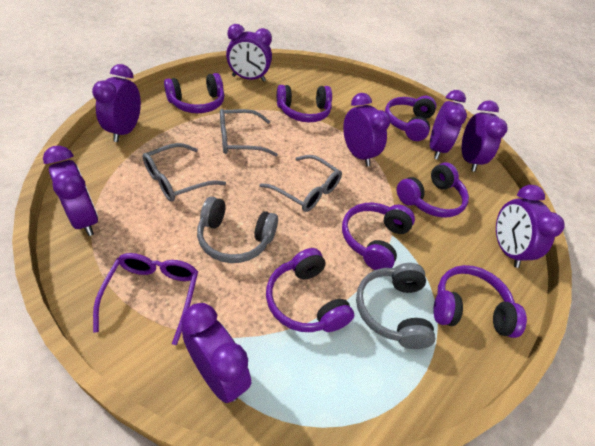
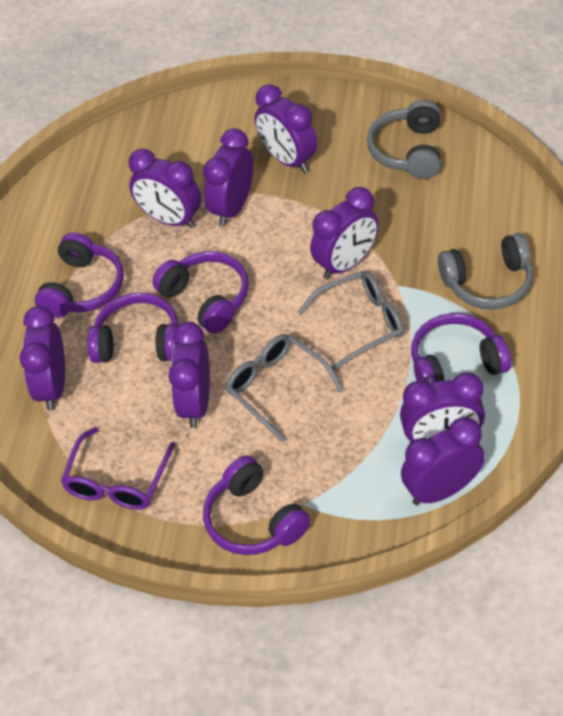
grey glasses: [142,143,226,202] [220,109,278,156] [260,155,342,212] = 3 -> [226,334,344,442] [297,271,404,371] = 2
purple headphones: [164,73,224,113] [266,248,354,332] [277,85,332,122] [342,203,415,270] [385,96,436,141] [397,162,469,218] [434,265,527,338] = 7 -> [35,232,124,318] [87,293,178,363] [152,251,249,334] [203,455,311,555] [411,313,511,384] = 5

